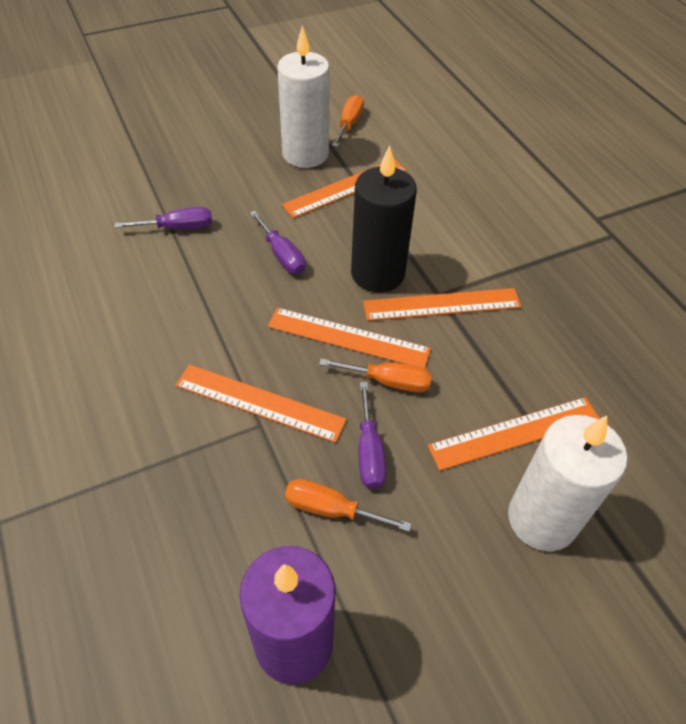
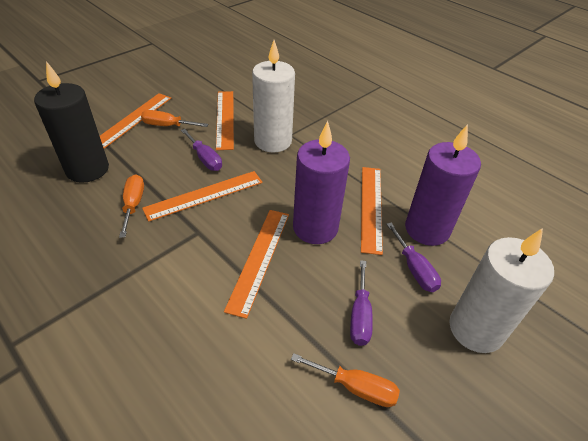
purple candle: [239,546,336,684] = 1 -> [293,121,350,244] [405,124,481,246] = 2

